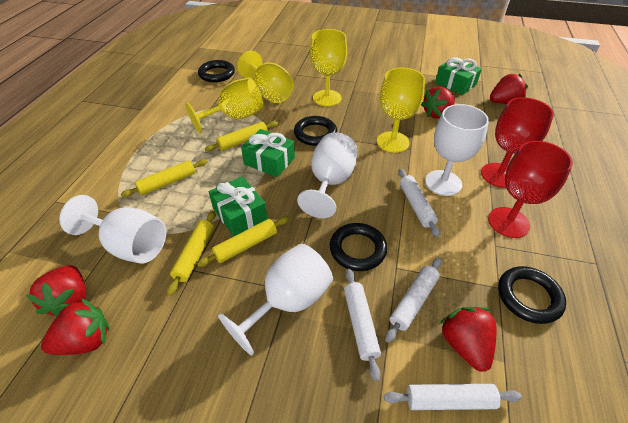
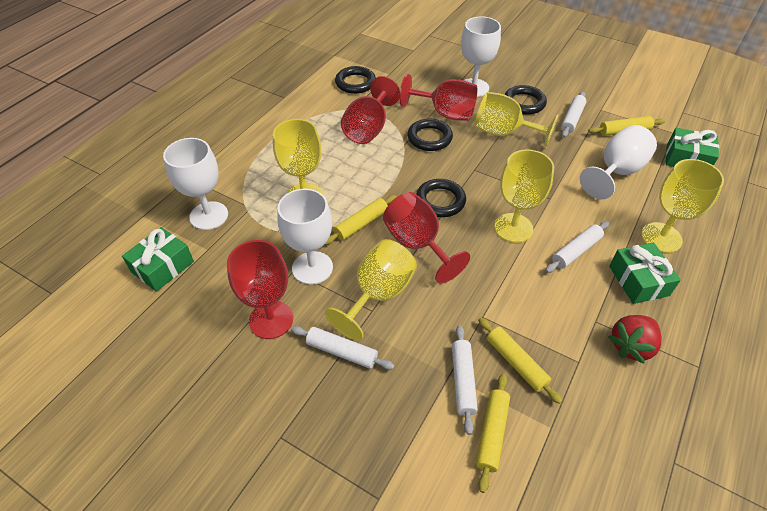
red goblet: [481,97,554,188] [488,141,573,238] = 2 -> [227,240,293,339] [341,76,400,144] [383,192,470,283] [399,74,477,121] = 4
red strawberry: [26,265,86,316] [41,298,110,355] [421,86,455,118] [440,307,497,372] [490,74,528,104] = 5 -> [608,315,661,364] = 1
yellow goblet: [185,77,263,134] [237,51,294,103] [310,29,347,106] [377,68,425,153] = 4 -> [273,119,323,195] [325,239,417,340] [475,92,559,148] [494,150,554,243] [641,159,724,253] = 5

